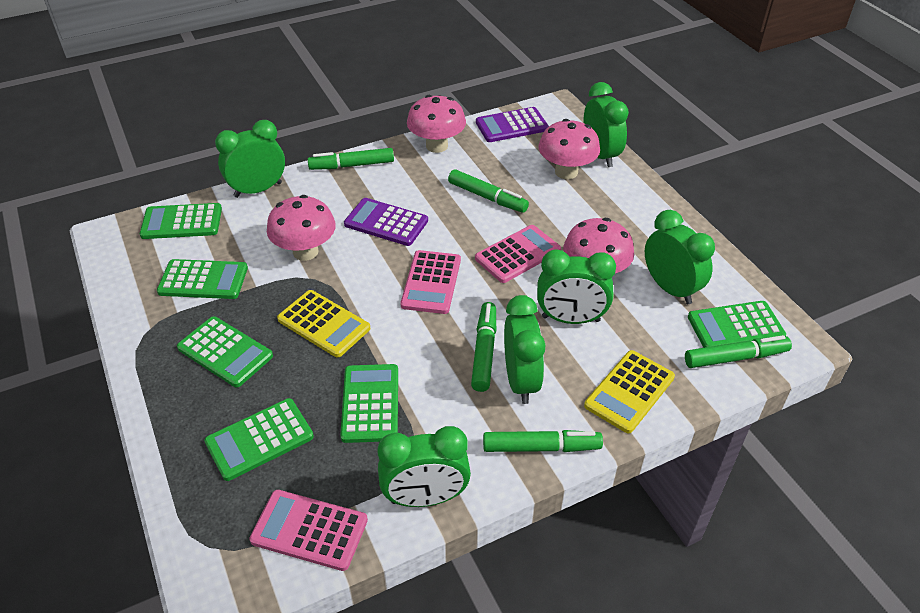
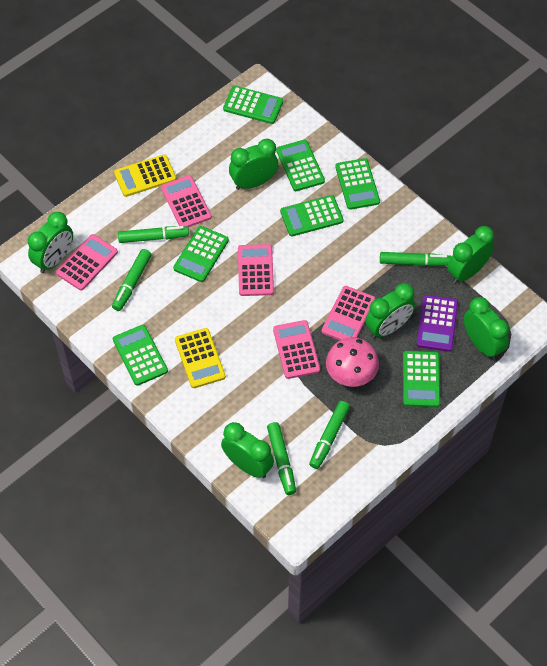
green calculator: [140,203,222,239] [157,259,248,299] [177,316,273,387] [204,398,314,481] [340,364,398,443] [688,301,786,348] = 6 -> [113,325,168,386] [173,226,229,282] [223,86,283,124] [276,140,325,191] [280,195,344,236] [335,158,380,210] [403,351,440,407] = 7
pink calculator: [249,490,368,571] [401,250,461,314] [475,225,561,283] = 3 -> [56,234,118,291] [161,175,212,227] [238,244,274,296] [273,320,320,379] [322,286,375,340] = 5
pink mushroom: [267,195,336,261] [407,95,466,153] [538,119,600,179] [563,218,634,273] = 4 -> [326,337,379,387] = 1
purple calculator: [344,198,428,246] [476,107,549,142] = 2 -> [417,295,458,352] = 1

